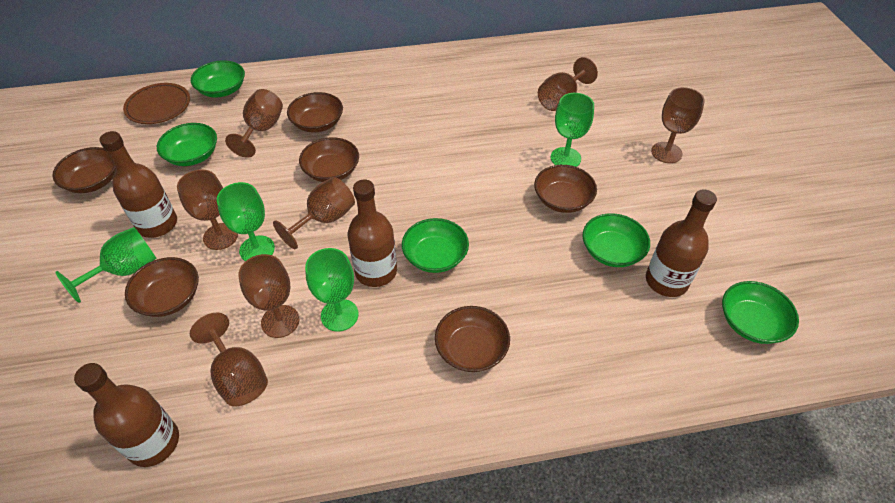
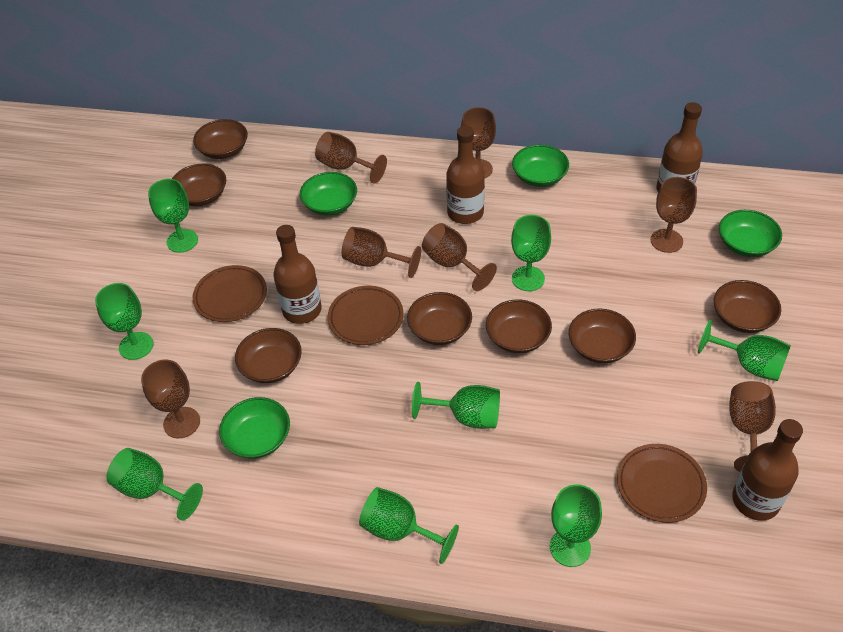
brown bowl: [52,147,116,193] [125,257,199,317] [287,92,343,133] [299,137,359,182] [435,306,510,372] [534,165,597,213] = 6 -> [172,164,226,206] [193,119,248,159] [235,328,302,383] [407,292,472,345] [486,300,552,353] [569,309,636,363] [714,280,781,333] = 7
brown plate: [123,83,190,124] = 1 -> [193,265,267,322] [328,286,404,345] [617,444,707,523] = 3
green bowl: [157,123,217,166] [191,60,245,98] [402,218,469,273] [583,213,650,267] [722,281,799,344] = 5 -> [219,397,290,459] [300,172,357,216] [512,145,569,187] [719,210,782,257] = 4
green goblet: [55,227,156,303] [217,182,275,261] [305,248,359,332] [551,93,594,167] = 4 -> [95,283,153,360] [106,448,203,521] [148,179,198,253] [359,487,459,564] [412,382,500,429] [511,215,551,291] [550,484,602,567] [698,320,791,381] = 8

